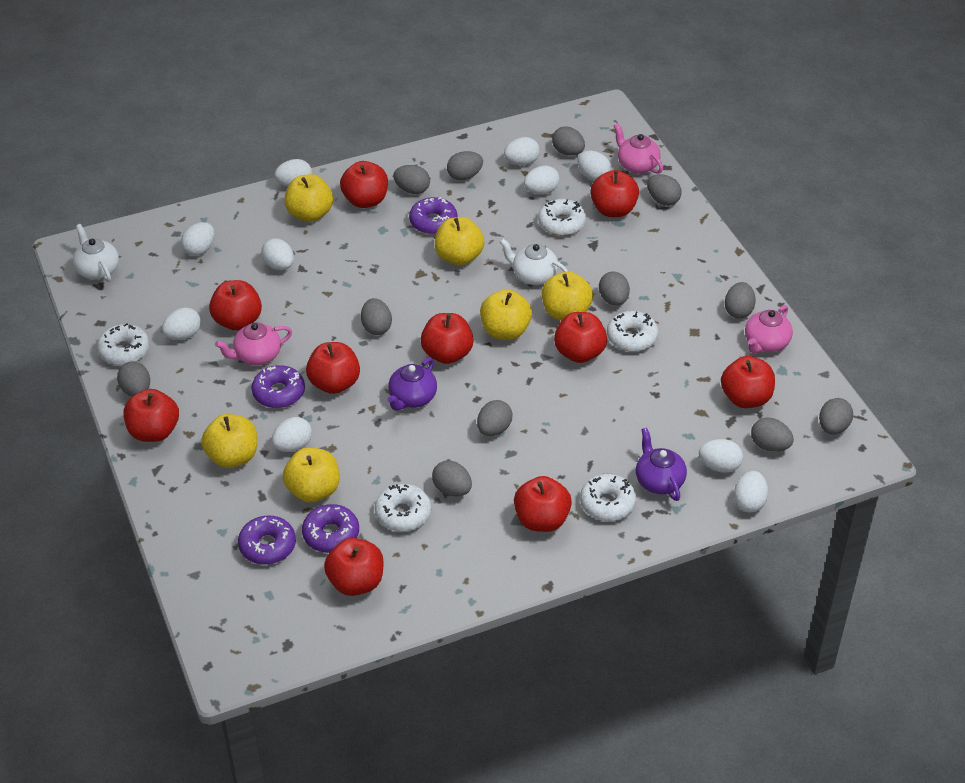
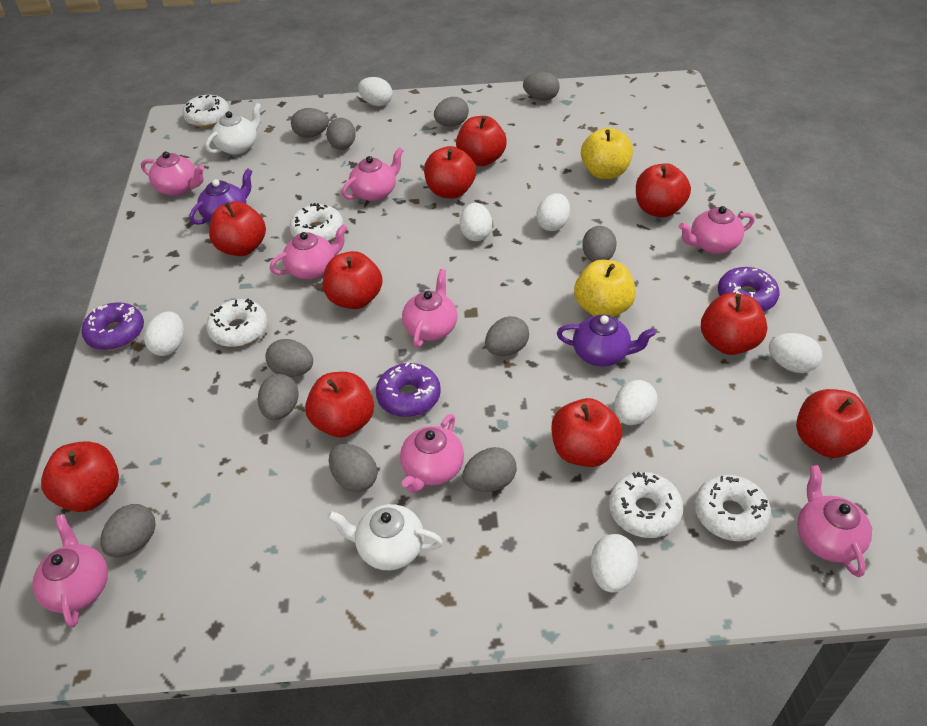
grey egg: [117,361,150,397] [361,298,392,335] [393,165,430,194] [432,461,472,496] [447,151,483,181] [477,400,513,436] [552,126,585,156] [599,272,630,306] [647,174,682,206] [725,282,756,319] [751,418,794,452] [819,398,853,435] = 12 -> [101,504,155,557] [258,374,298,420] [265,339,313,377] [291,108,329,138] [326,118,356,150] [329,444,377,492] [434,97,469,127] [463,447,517,492] [485,316,529,356] [523,72,559,101] [582,226,616,262] = 11
pink teapot: [215,323,292,365] [614,123,663,174] [745,305,793,354] = 3 -> [32,514,108,628] [141,151,205,196] [270,224,348,279] [342,147,404,201] [400,414,464,493] [402,269,457,348] [679,206,755,254] [797,465,872,577] = 8
purple donut: [238,515,296,565] [251,365,305,408] [302,504,359,553] [409,197,457,234] = 4 -> [81,303,144,350] [376,362,441,417] [718,267,779,311] = 3
white egg: [162,307,201,340] [181,222,215,256] [261,238,294,270] [272,417,312,452] [275,159,312,187] [504,137,540,165] [524,165,560,194] [577,151,611,181] [699,439,743,473] [734,471,768,513] = 10 -> [144,311,184,356] [358,77,392,106] [460,203,492,241] [536,193,570,231] [591,534,638,593] [614,380,658,425] [769,333,822,373] = 7
yellow apple: [201,414,257,468] [283,448,339,503] [284,174,333,222] [435,217,484,265] [480,289,532,340] [542,272,593,321] = 6 -> [574,260,636,317] [581,127,633,179] = 2

